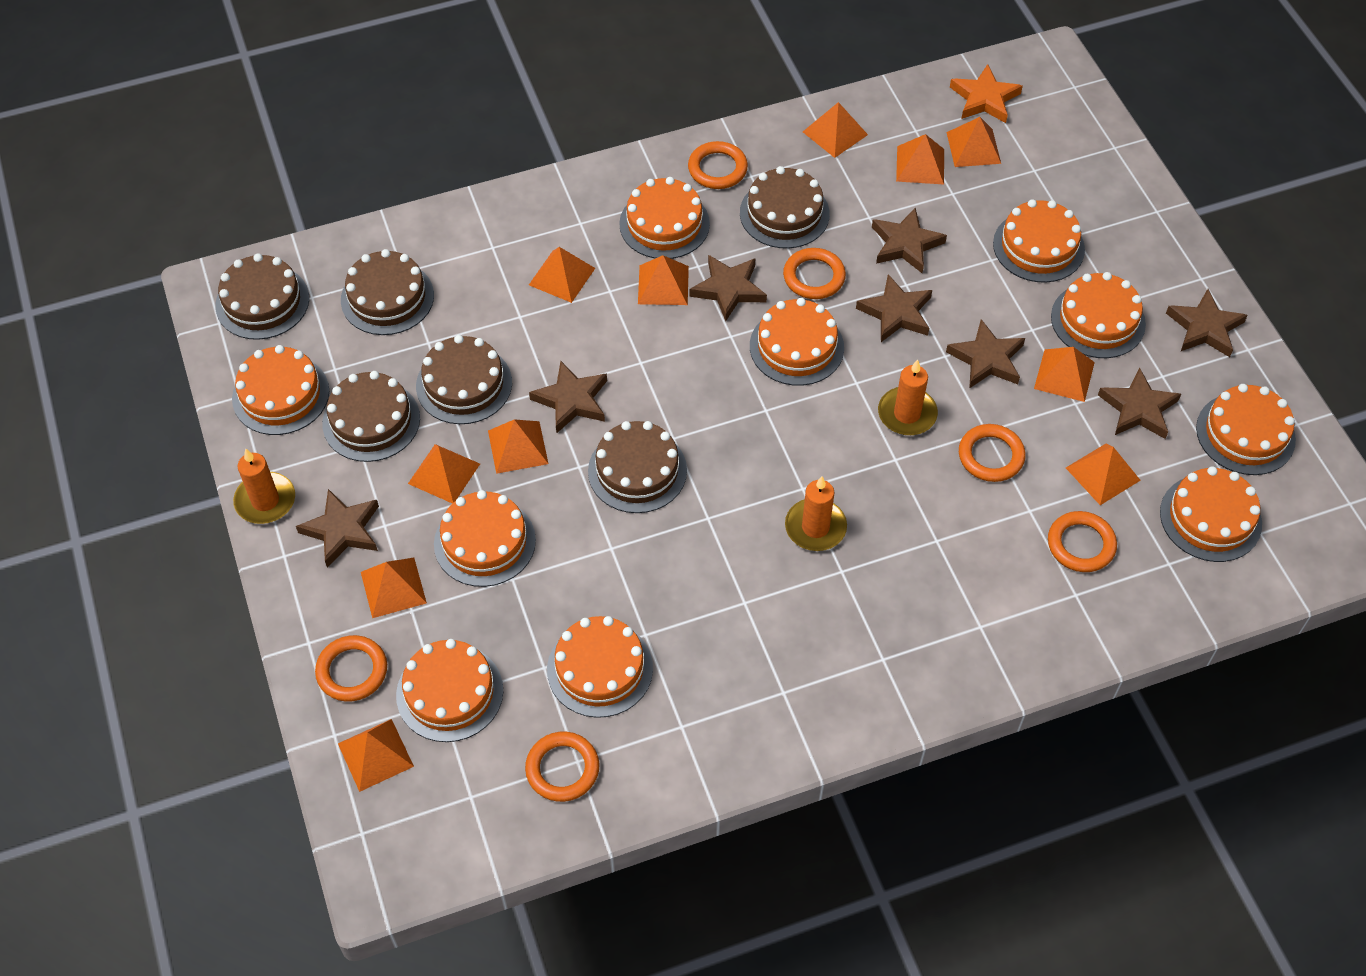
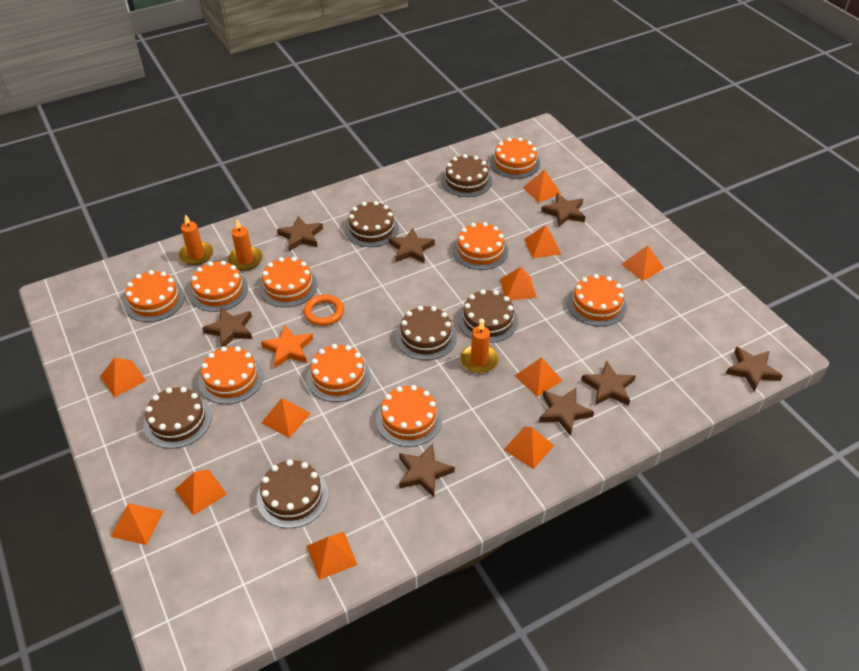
orange cake: [232,345,329,435] [396,639,503,742] [434,490,536,587] [547,616,653,718] [619,177,710,259] [750,298,844,386] [993,199,1085,283] [1051,272,1146,358] [1160,466,1262,562] [1196,384,1296,475] = 10 -> [124,270,184,322] [189,261,248,312] [198,347,263,404] [259,257,318,307] [306,344,370,402] [376,385,442,447] [453,222,508,270] [490,137,540,179] [567,274,627,327] = 9
orange ring: [315,635,387,702] [525,732,599,802] [688,141,748,189] [783,248,846,299] [959,424,1025,482] [1048,511,1117,572] = 6 -> [304,295,344,326] = 1

